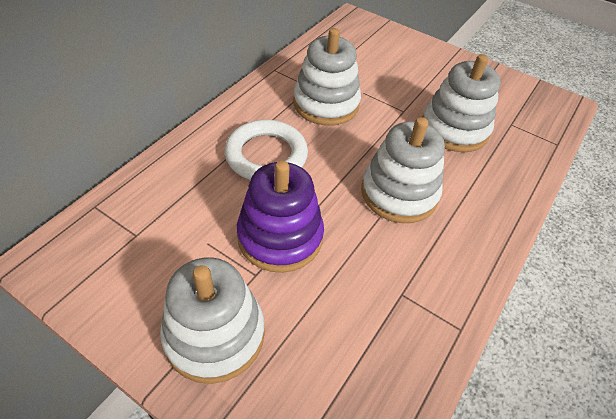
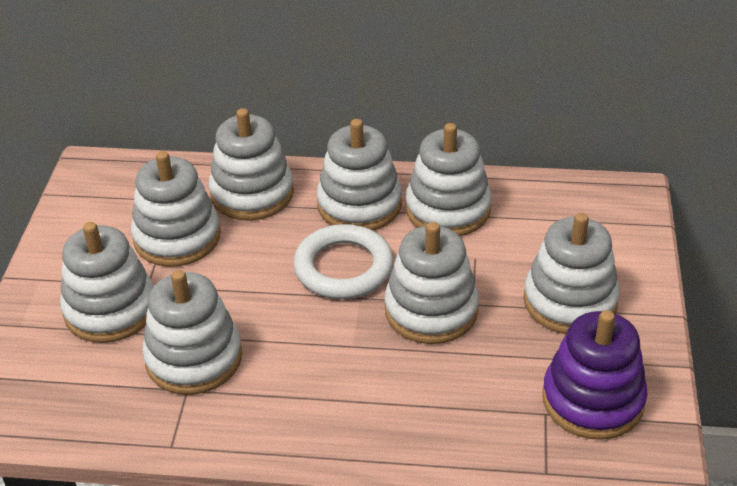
white stacking toy: [160,257,265,384] [293,28,361,125] [361,117,445,223] [423,54,501,152] = 4 -> [60,222,154,343] [131,151,221,267] [142,270,242,395] [209,108,294,221] [316,119,402,230] [384,222,479,344] [405,123,492,236] [523,213,620,334] = 8

